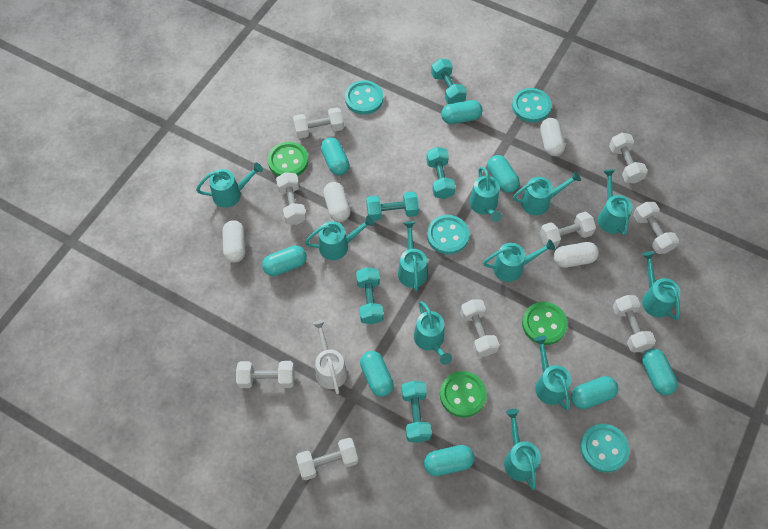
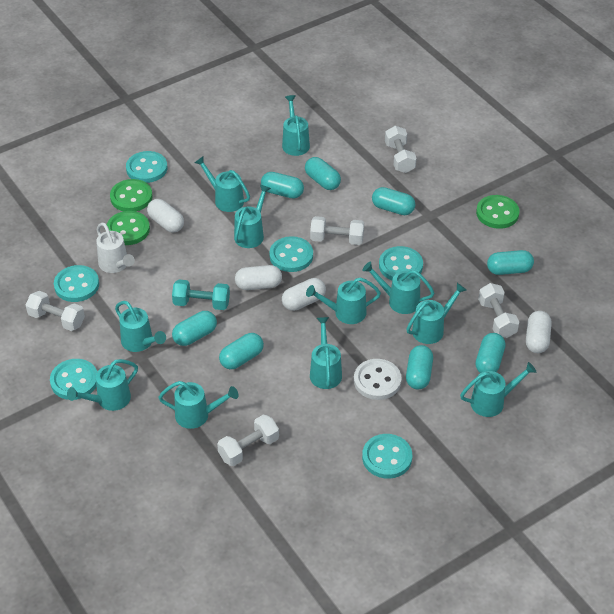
turquoise button: [345,80,383,115] [427,215,469,254] [512,88,552,122] [580,424,630,473] = 4 -> [50,359,97,400] [54,265,99,302] [126,151,167,183] [269,236,313,272] [362,434,412,479] [379,246,423,280] = 6
turquoise dumbbell: [356,267,383,324] [366,191,419,221] [402,381,432,443] [426,147,455,199] [431,59,467,104] = 5 -> [172,279,230,310] = 1
white button: none = 0 -> [354,359,402,400] = 1
white dumbbell: [236,361,295,388] [276,172,307,225] [293,107,344,138] [296,438,358,480] [460,299,499,357] [540,212,596,247] [609,133,648,184] [613,295,656,352] [633,202,679,254] = 9 -> [26,291,85,331] [217,415,279,466] [310,216,364,245] [385,126,417,173] [478,283,519,338] = 5

